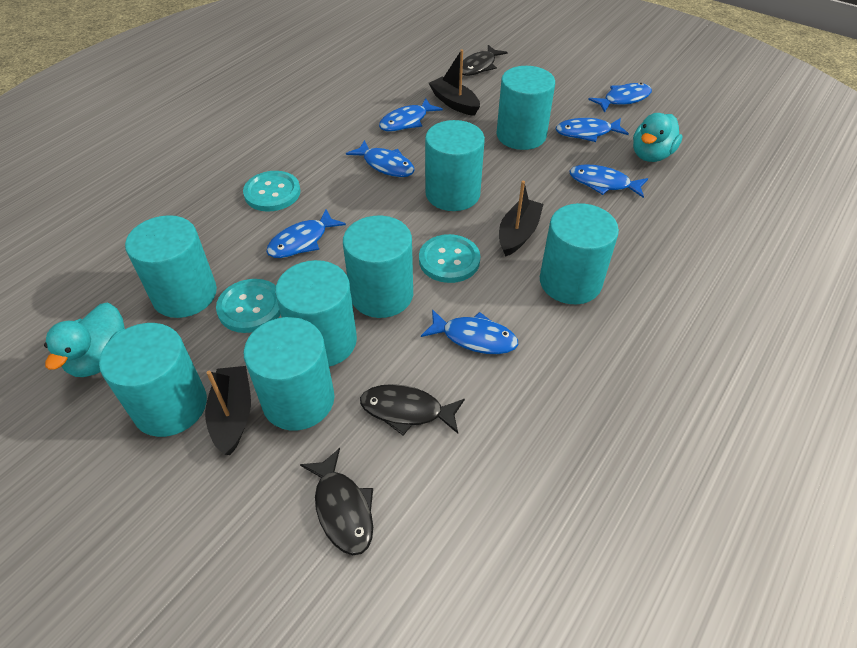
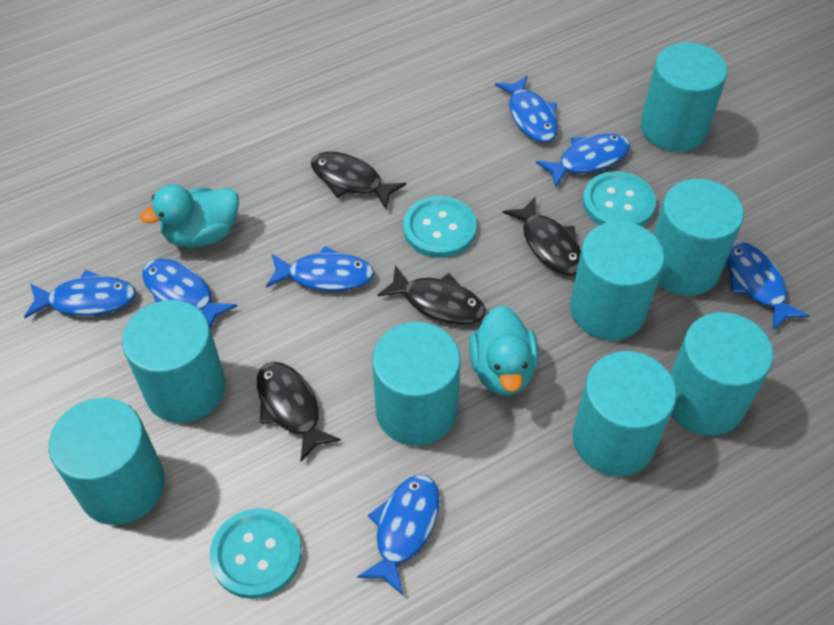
black boat: [205,366,251,455] [429,49,480,116] [499,180,544,257] = 3 -> none = 0
black fish: [300,448,373,555] [360,384,465,435] [462,45,508,76] = 3 -> [257,362,341,462] [311,152,406,209] [378,265,486,325] [503,197,581,275] = 4

